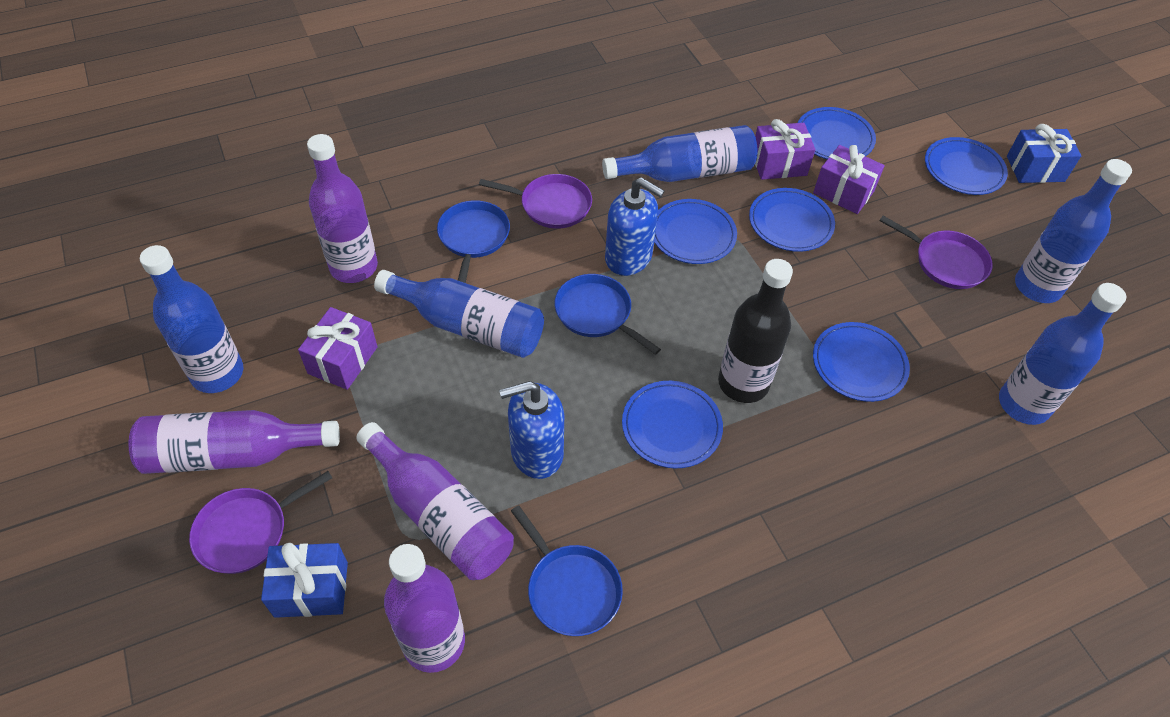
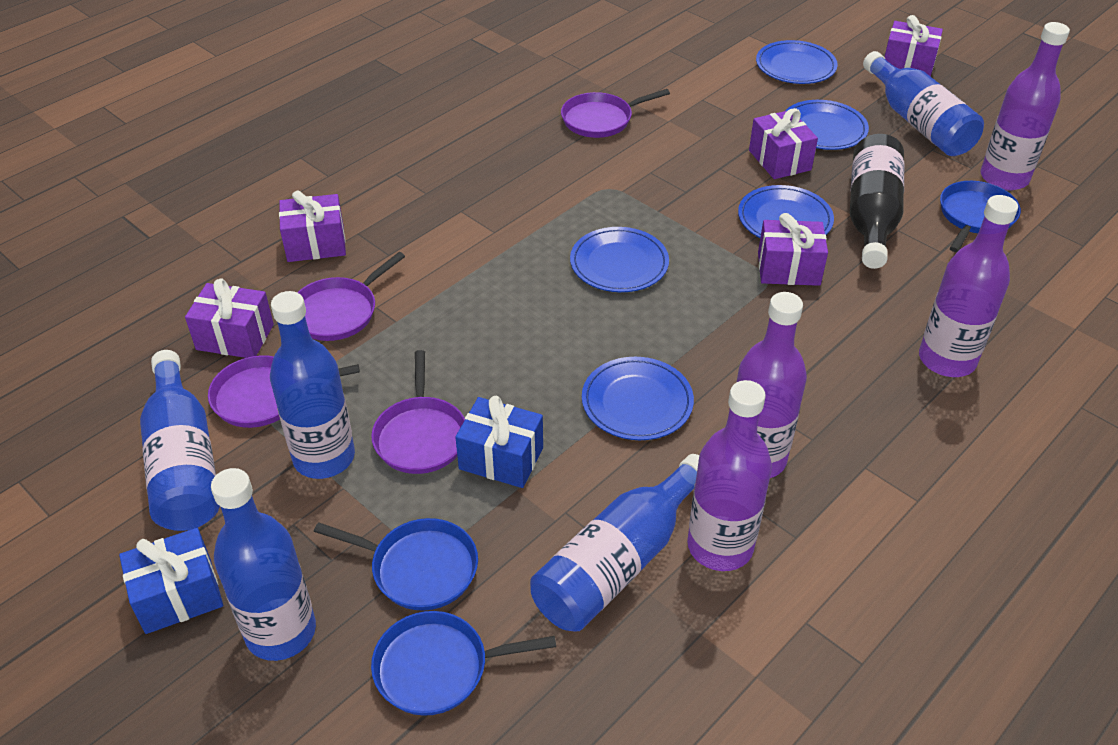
blue plate: [622,381,723,468] [654,199,737,264] [749,188,835,252] [798,107,876,159] [813,322,910,402] [925,137,1008,195] = 6 -> [570,227,669,292] [582,357,694,440] [738,185,834,238] [756,40,838,84] [785,100,869,150] = 5
blue soap dispenser: [499,381,564,479] [605,177,665,276] = 2 -> none = 0
purple gift: [298,307,377,390] [755,119,815,180] [813,145,885,214] = 3 -> [185,278,274,358] [279,190,346,262] [749,108,818,179] [758,213,828,286] [885,15,943,77] = 5
purple pan: [189,471,332,574] [479,174,592,229] [879,216,993,289] = 3 -> [208,355,360,428] [297,252,405,341] [371,350,465,474] [561,89,670,138] = 4

